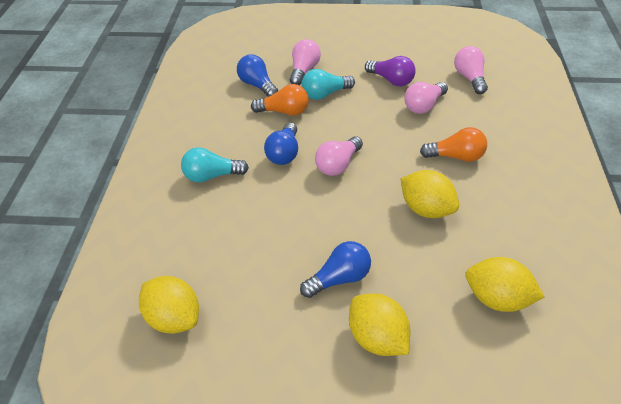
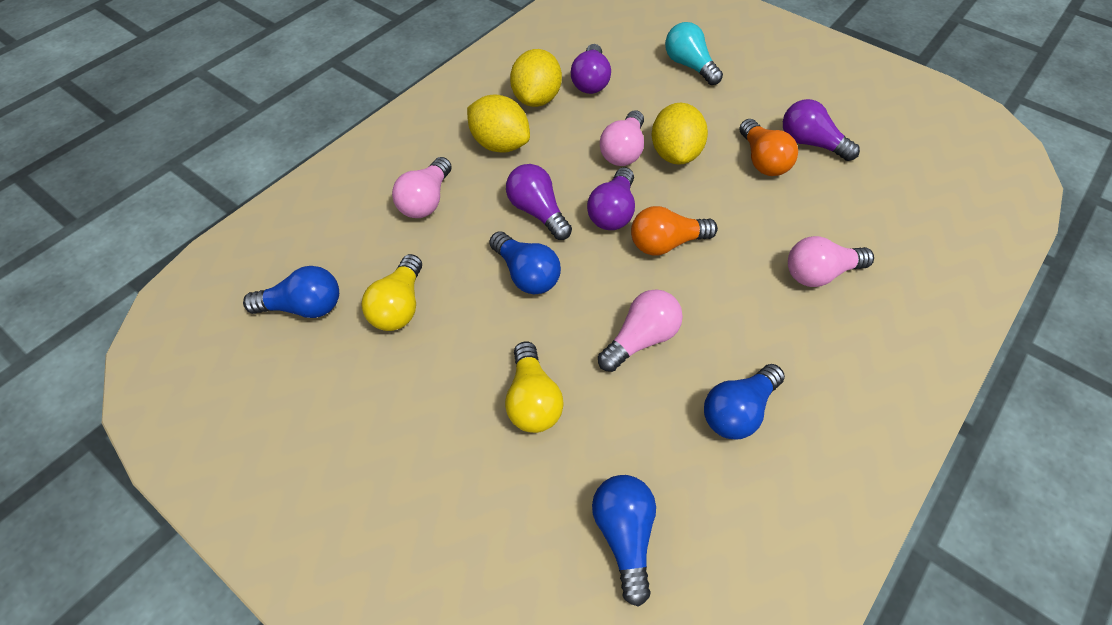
blue light bulb: [237,54,278,97] [264,123,298,165] [300,241,371,298] = 3 -> [243,266,339,318] [489,231,561,294] [592,475,656,607] [704,364,785,440] = 4
purple light bulb: [365,56,416,86] = 1 -> [506,164,572,240] [571,44,611,94] [587,167,635,230] [783,99,860,161] = 4
turquoise light bulb: [181,147,249,183] [302,69,355,100] = 2 -> [665,22,723,85] = 1
yellow lemon: [139,276,199,334] [349,293,410,356] [400,170,459,218] [466,257,544,312] = 4 -> [467,95,530,153] [510,49,562,107] [652,103,708,165] = 3
yellow light bulb: none = 0 -> [362,254,422,331] [505,342,564,433] = 2

